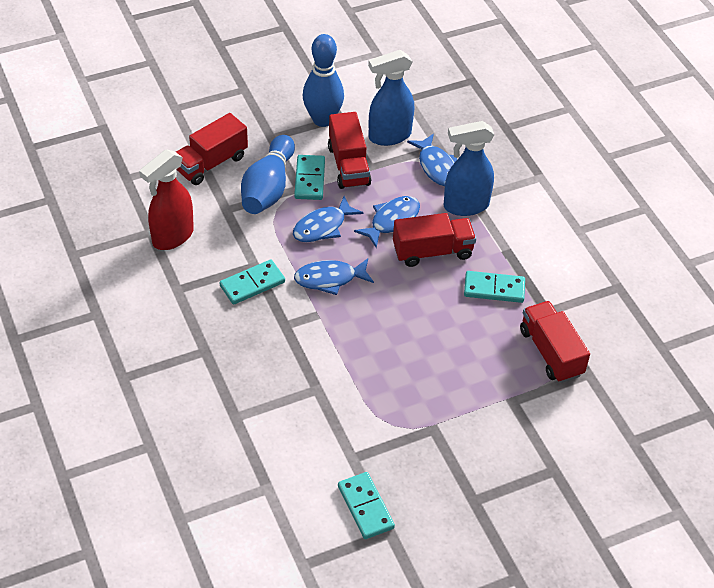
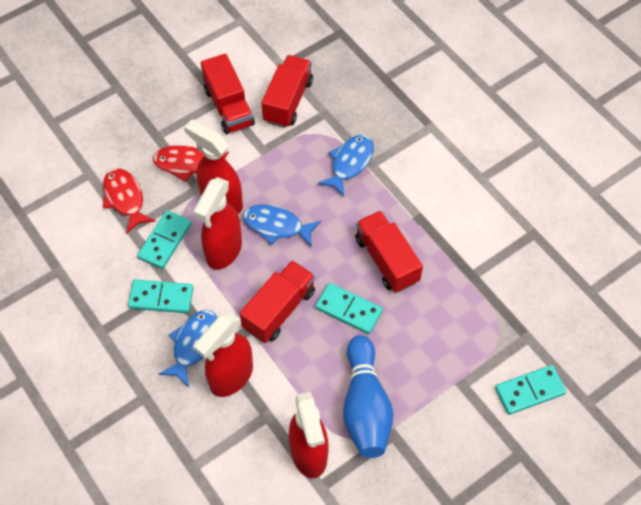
blue bowling pin: [241,135,295,214] [303,34,344,127] = 2 -> [343,335,393,458] = 1
blue fish: [293,196,364,242] [294,258,374,295] [354,196,420,248] [407,134,457,186] = 4 -> [158,310,217,387] [243,204,321,247] [318,135,374,197] = 3
blue spray bottle: [368,50,414,146] [444,121,494,216] = 2 -> none = 0
red fish: none = 0 -> [103,168,156,234] [153,145,229,182] = 2
red spray bottle: [139,149,194,250] = 1 -> [184,119,243,214] [194,177,242,270] [194,312,253,397] [289,392,329,478] = 4

